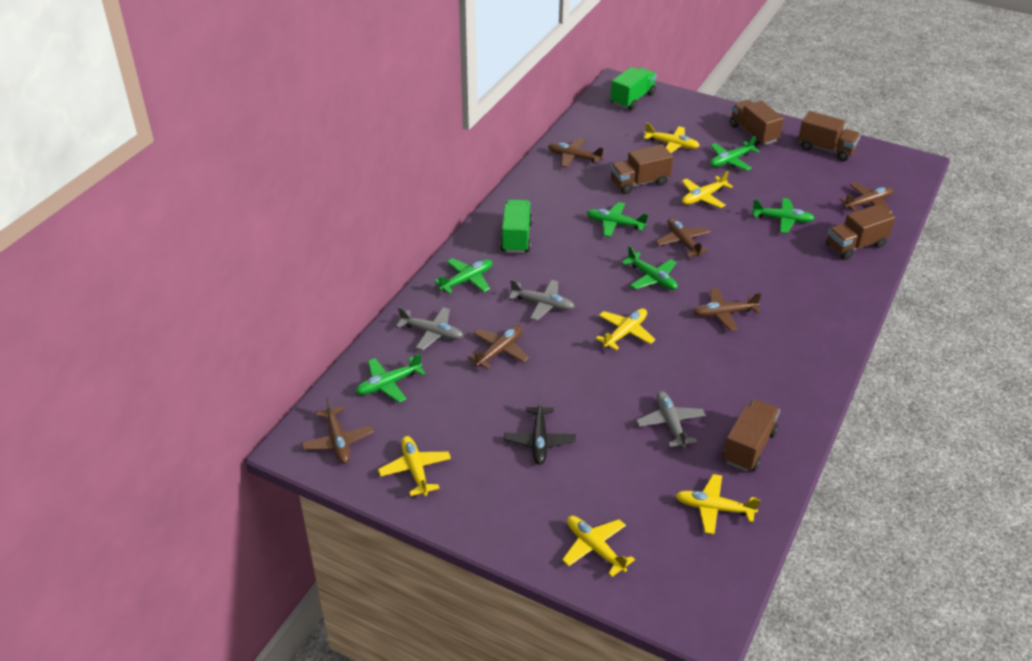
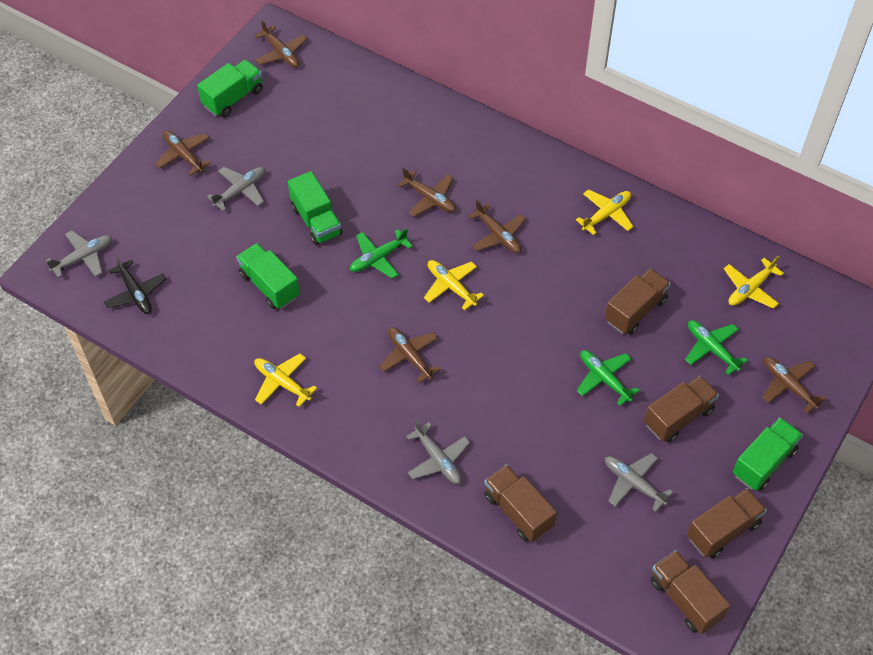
green plane: [356,353,426,403] [434,258,492,294] [586,202,648,237] [621,246,677,290] [710,136,760,171] [752,198,815,233] = 6 -> [350,228,413,279] [577,350,640,406] [685,320,748,375] = 3
green truck: [500,199,532,253] [610,67,657,110] = 2 -> [197,60,263,117] [236,243,300,309] [288,171,343,245] [733,417,803,491] = 4
grey plane: [396,307,463,350] [508,279,575,321] [636,391,706,448] = 3 -> [46,230,112,278] [207,167,265,211] [406,420,470,484] [605,453,673,512] = 4
yellow plane: [378,436,451,496] [562,516,635,577] [596,308,655,351] [644,123,700,153] [675,474,760,534] [682,171,733,208] = 6 -> [254,353,317,407] [424,260,484,310] [576,189,634,235] [724,256,784,309] = 4

